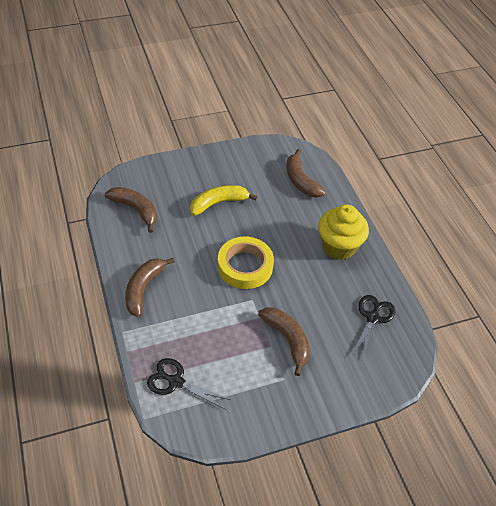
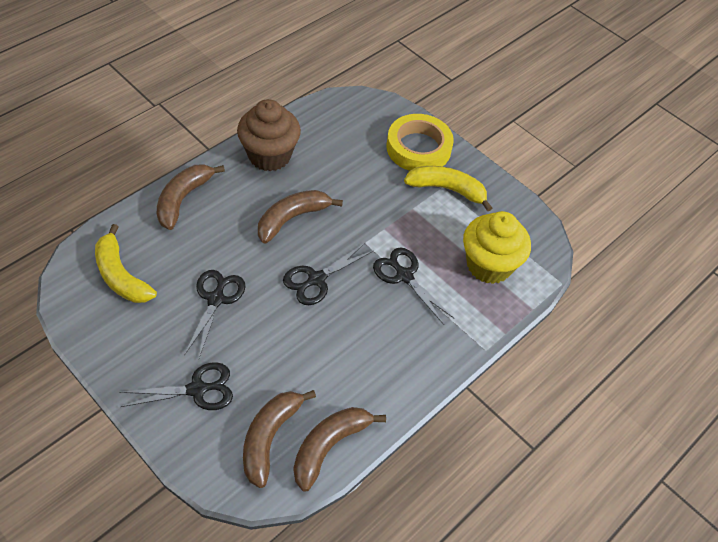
black scissors: [147,358,231,409] [351,295,395,360] = 2 -> [119,362,233,410] [184,270,245,358] [283,242,373,305] [373,247,454,325] = 4
brown cupcake: none = 0 -> [237,99,301,171] = 1
yellow banana: [190,185,258,216] = 1 -> [95,224,157,303] [404,166,492,211] = 2

